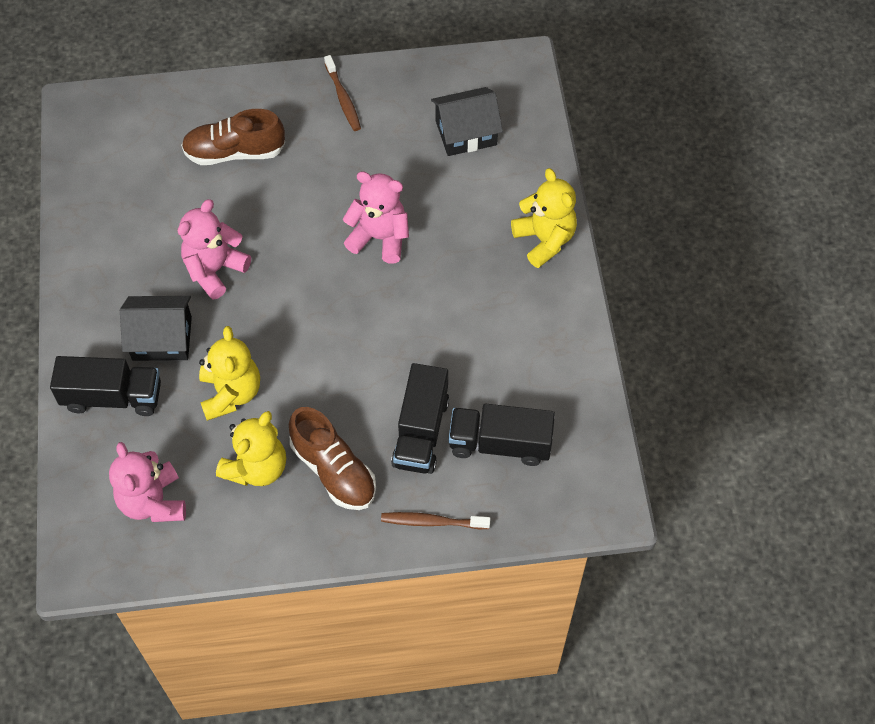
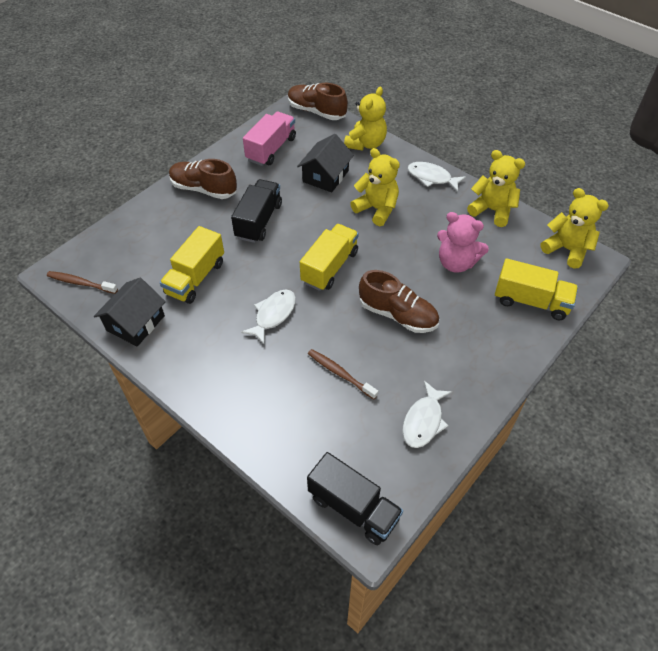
black truck: [50,356,161,416] [391,363,449,474] [449,403,555,466] = 3 -> [231,179,282,243] [307,452,403,545] = 2
brown shoe: [181,109,285,165] [289,407,376,510] = 2 -> [169,159,237,199] [288,83,348,120] [359,270,439,333] = 3
pink teddy bear: [109,442,186,522] [178,199,251,300] [342,171,409,264] = 3 -> [437,212,489,273] = 1
pink truck: none = 0 -> [243,112,296,166] = 1
white fish: none = 0 -> [241,290,296,344] [402,381,452,448] [408,162,466,192] = 3
yellow teddy bear: [199,326,260,421] [216,411,286,486] [511,168,577,268] = 3 -> [344,87,387,151] [350,148,400,226] [467,150,525,227] [541,188,609,269] = 4
yellow truck: none = 0 -> [160,226,224,304] [300,224,359,291] [495,258,578,320] = 3

